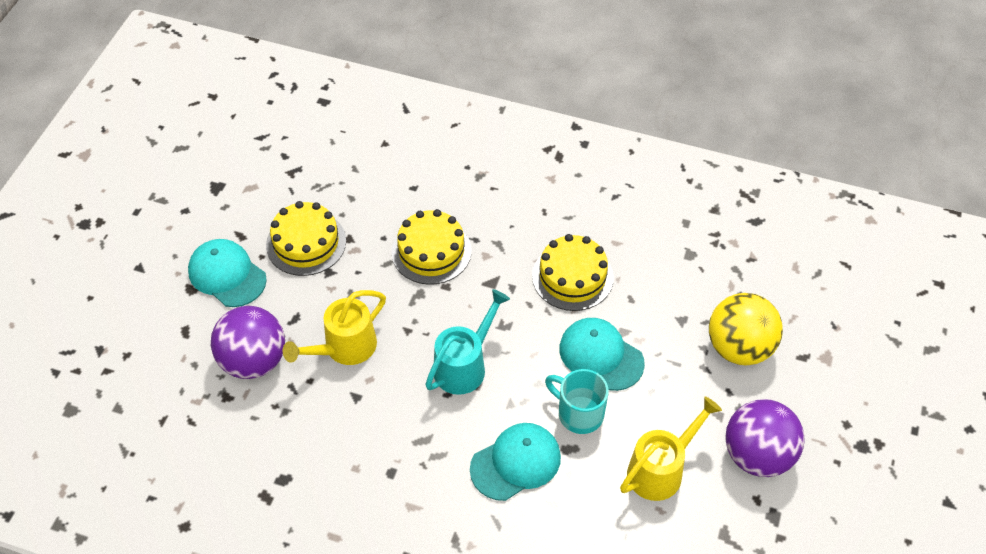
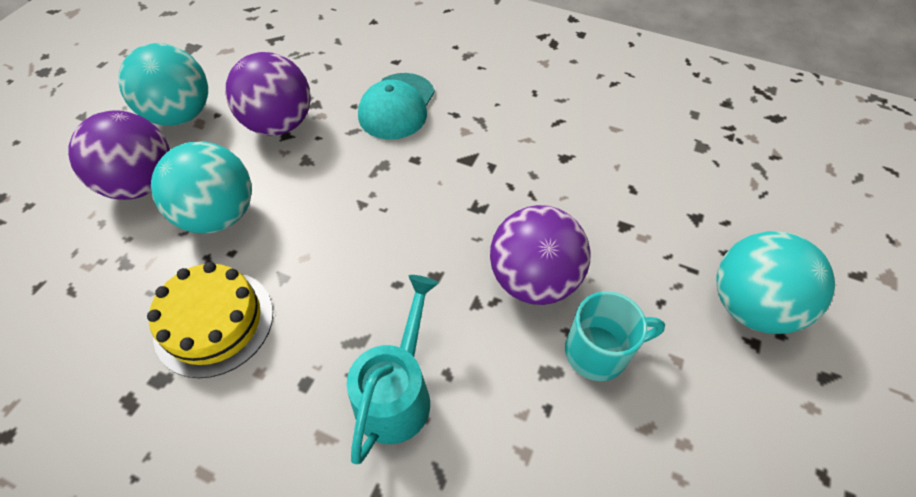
purple ball: [211,306,285,379] [725,399,804,477] = 2 -> [68,110,170,200] [226,52,311,136] [490,205,591,305] = 3
turquoise ball: none = 0 -> [118,43,208,126] [151,142,252,234] [717,231,835,334] = 3
turquoise cap: [188,239,267,307] [470,423,561,501] [559,318,645,391] = 3 -> [358,73,435,140] = 1
yellow ball: [709,293,783,366] = 1 -> none = 0
yellow cake: [266,201,346,276] [392,209,472,285] [532,234,614,311] = 3 -> [147,262,273,378] = 1
yellow watering can: [283,290,386,365] [620,397,722,501] = 2 -> none = 0

